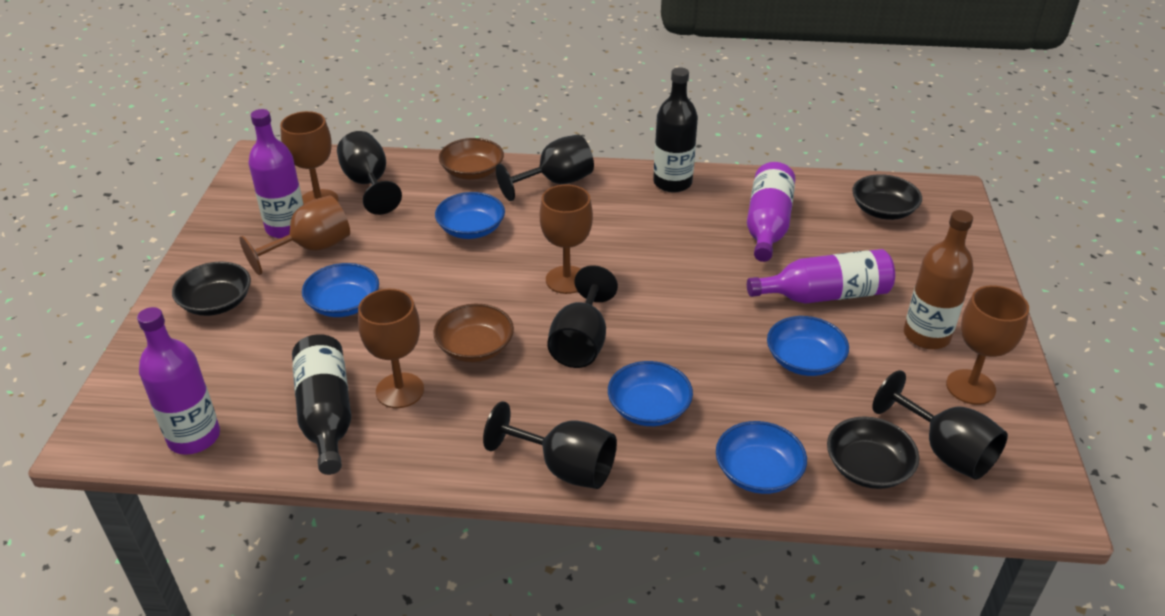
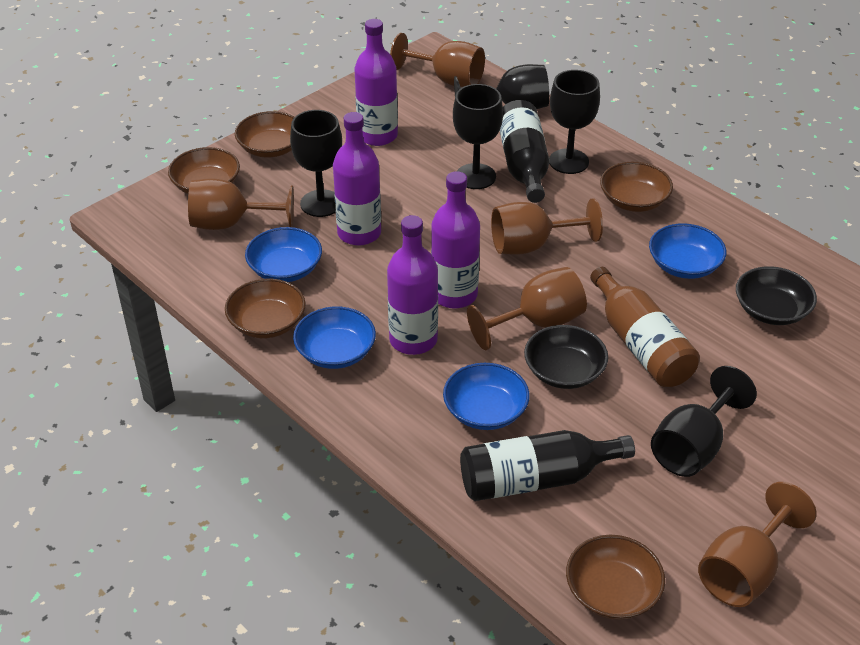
black bowl: [172,261,251,316] [827,416,920,489] [852,174,922,220] = 3 -> [524,325,608,389] [736,266,817,325] = 2
blue bowl: [302,263,379,317] [435,192,505,239] [608,361,693,426] [716,421,807,494] [767,316,849,376] = 5 -> [245,227,322,282] [293,307,376,369] [443,363,530,430] [649,223,726,279] = 4
brown bowl: [434,304,514,362] [439,138,504,180] = 2 -> [168,147,240,194] [225,279,306,338] [235,111,294,157] [566,535,665,620] [600,162,673,212] = 5

